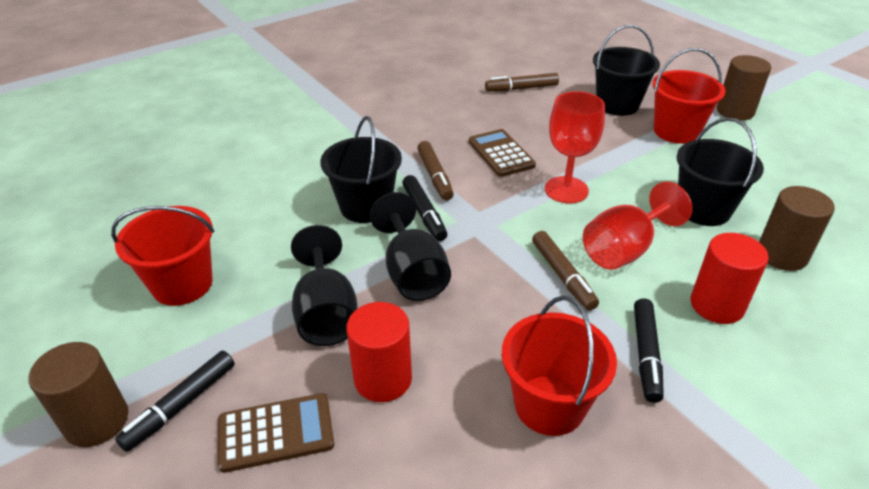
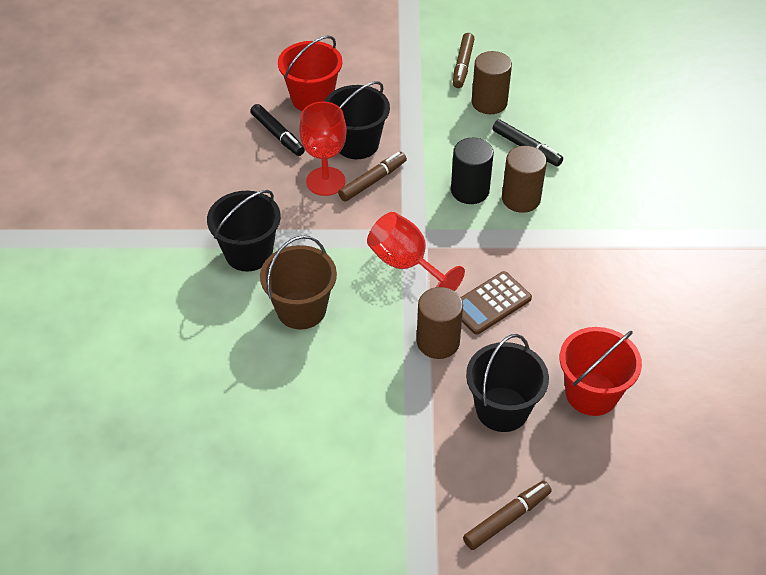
black cylinder: none = 0 -> [451,138,494,204] = 1
black goblet: [291,225,358,346] [370,192,451,301] = 2 -> none = 0
black marker: [115,351,235,452] [402,175,447,241] [634,298,664,403] = 3 -> [250,104,305,156] [492,120,563,166] = 2
brown bucket: none = 0 -> [260,235,337,330] = 1
brown calculator: [218,393,334,473] [469,129,536,177] = 2 -> [461,271,532,335] = 1
red bucket: [111,206,214,306] [502,296,617,436] [652,48,725,144] = 3 -> [278,35,342,111] [560,327,642,416] = 2
red cylinder: [346,302,412,402] [690,233,769,324] = 2 -> none = 0

